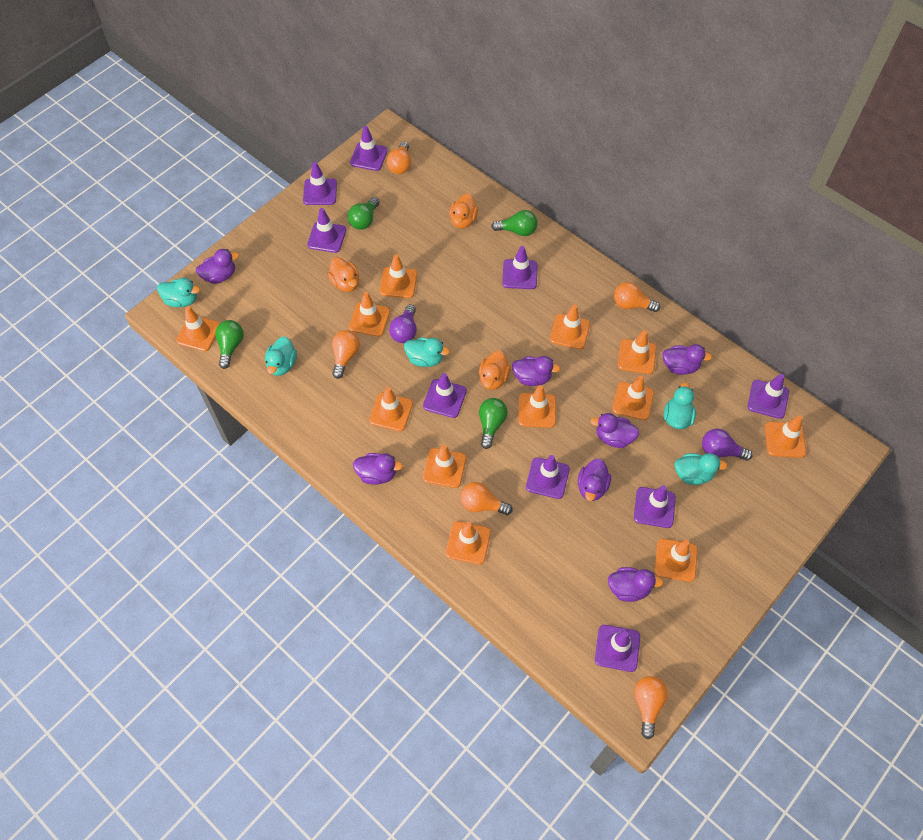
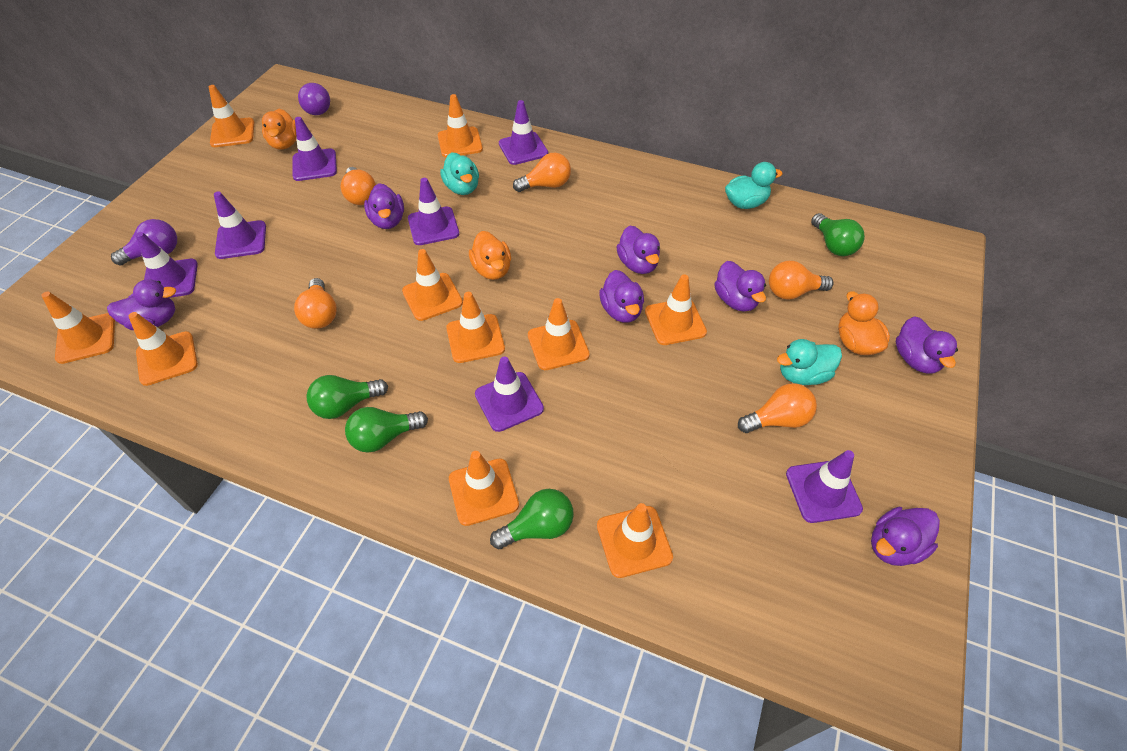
orange traffic cone: [176,306,220,351] [349,292,390,337] [369,387,413,431] [380,254,417,298] [423,445,466,488] [446,521,491,565] [518,385,556,428] [550,304,590,349] [612,376,654,420] [618,330,656,374] [655,539,698,582] [765,415,806,458] = 12 -> [41,291,115,364] [129,312,198,386] [209,85,254,147] [402,249,463,321] [438,94,483,157] [446,292,505,363] [449,451,519,526] [528,298,590,370] [597,503,673,578] [645,274,707,345] = 10
purple traffic cone: [303,162,337,205] [307,208,346,253] [350,126,388,171] [423,373,467,418] [502,246,538,289] [526,455,570,499] [595,625,640,672] [634,485,676,528] [747,374,789,419] = 9 -> [136,232,198,298] [214,191,266,259] [292,117,337,181] [408,178,459,245] [475,356,544,432] [499,100,548,165] [786,450,863,523] = 7
turquoise duck: [157,278,200,307] [265,336,297,376] [404,338,450,367] [664,382,696,429] [674,453,728,485] = 5 -> [440,152,479,195] [725,162,783,209] [777,339,842,385] = 3

